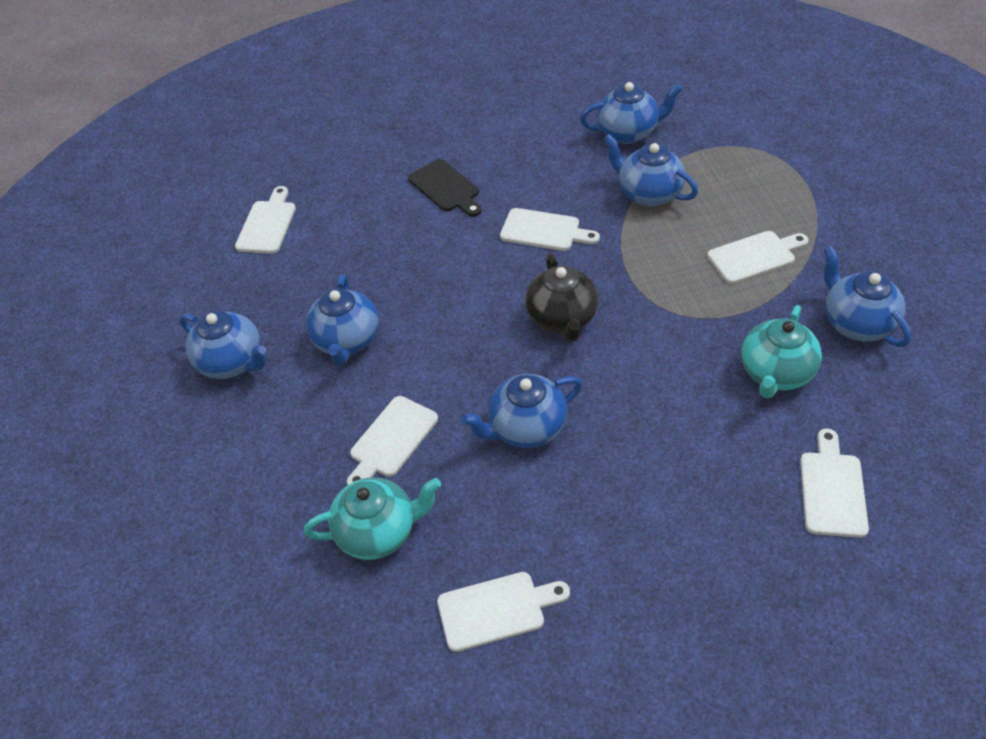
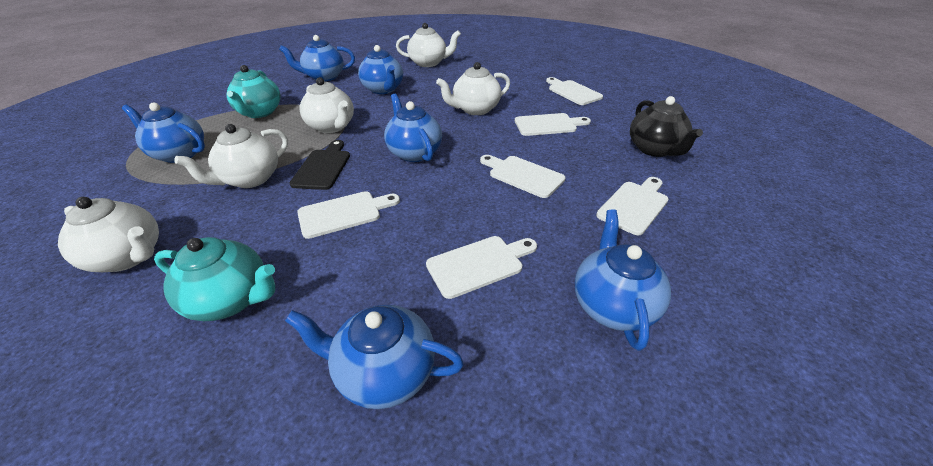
white teapot: none = 0 -> [58,197,159,272] [174,124,288,188] [299,77,354,133] [396,23,461,67] [436,62,510,115] = 5

